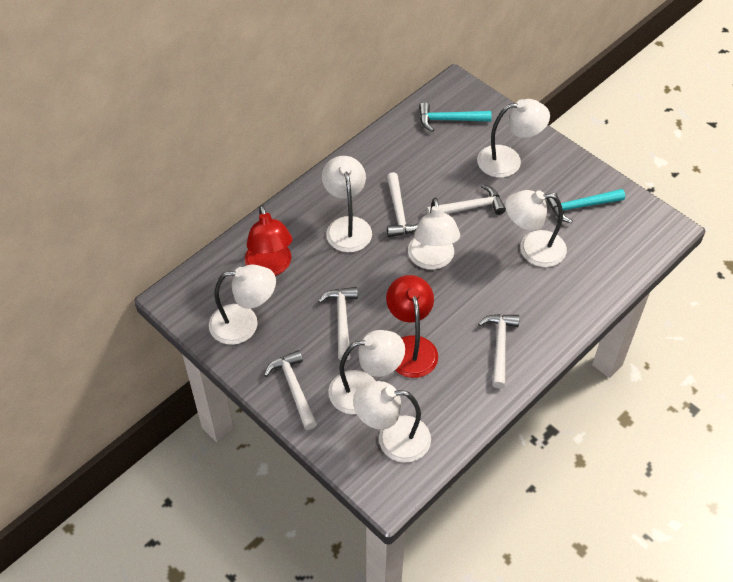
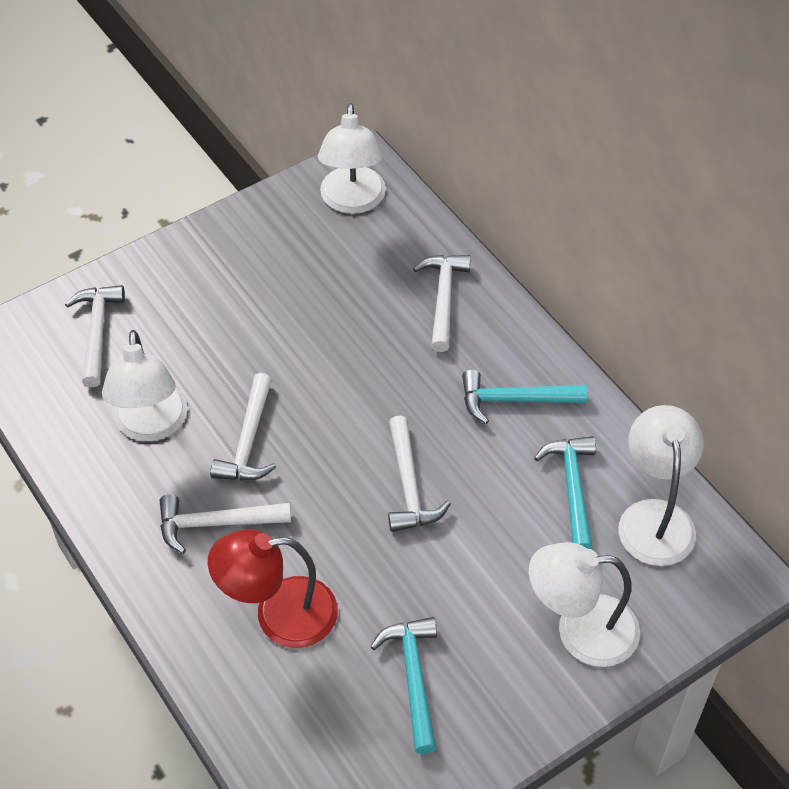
red lamp: [245,205,292,276] [386,275,438,378] = 2 -> [208,529,338,648] = 1
turquoise hammer: [419,102,492,132] [546,189,625,223] = 2 -> [370,617,437,754] [462,370,587,424] [534,436,596,549] = 3
white lamp: [209,265,276,345] [322,156,372,252] [328,330,405,414] [353,381,431,463] [408,197,460,270] [477,99,550,178] [505,190,567,267] = 7 -> [102,330,188,441] [318,103,386,214] [529,542,640,667] [618,405,704,566] = 4

